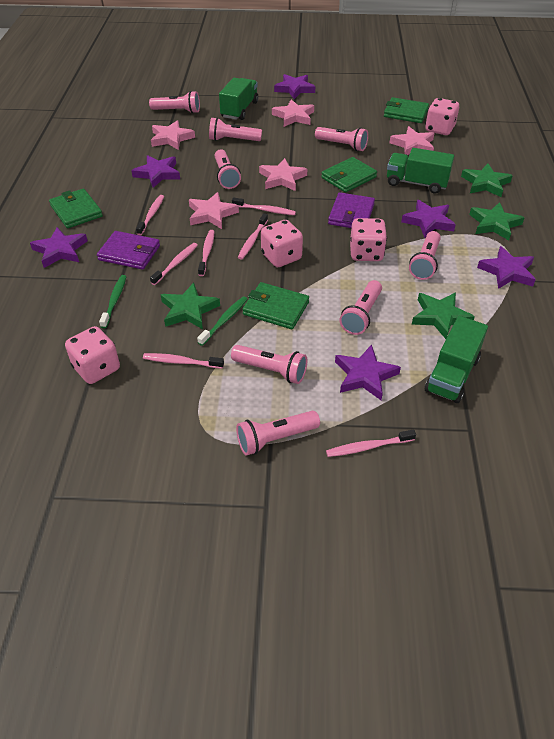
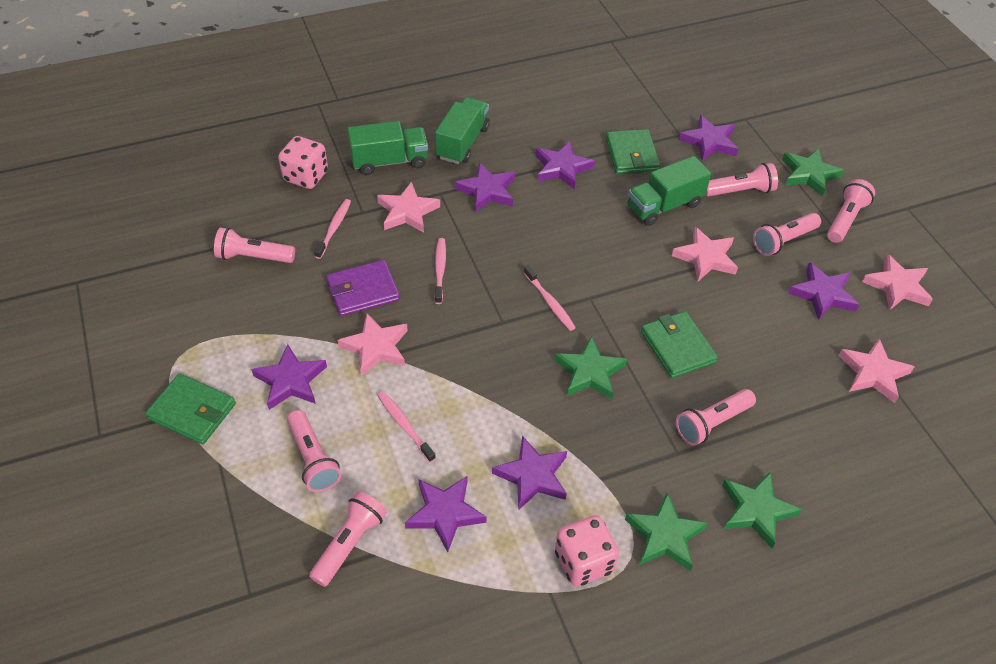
green toothbrush: [99,275,127,328] [197,296,248,346] = 2 -> none = 0
green wallet: [49,188,103,228] [242,282,309,329] [321,157,377,193] [384,97,429,123] = 4 -> [145,373,236,444] [606,129,660,174] [641,311,718,378] = 3
pink dice: [65,326,120,384] [261,220,303,267] [350,218,387,261] [425,98,459,135] = 4 -> [278,136,328,189] [555,515,619,587] = 2
pink flashlight: [149,91,200,113] [209,117,262,141] [215,149,241,189] [231,345,307,384] [236,411,320,456] [315,127,368,151] [340,280,382,335] [409,231,441,280] = 8 -> [214,227,295,263] [287,410,341,492] [309,491,387,587] [676,389,756,446] [705,163,778,197] [753,213,821,256] [827,179,875,243] = 7
pink toothbrush: [136,195,164,235] [143,353,224,369] [150,243,198,285] [198,230,214,276] [232,197,296,215] [238,214,268,260] [326,429,416,457] = 7 -> [314,199,351,259] [377,391,436,462] [434,238,446,304] [524,265,576,331] = 4
purple star: [30,227,88,268] [131,155,180,188] [274,74,315,99] [335,344,401,400] [401,200,456,238] [477,246,536,289] = 6 -> [252,344,327,410] [405,476,487,552] [455,162,515,212] [492,436,567,511] [535,141,595,189] [679,115,738,161] [788,262,859,320] = 7
purple wallet: [97,231,160,270] [328,192,375,228] = 2 -> [326,260,400,316] = 1

